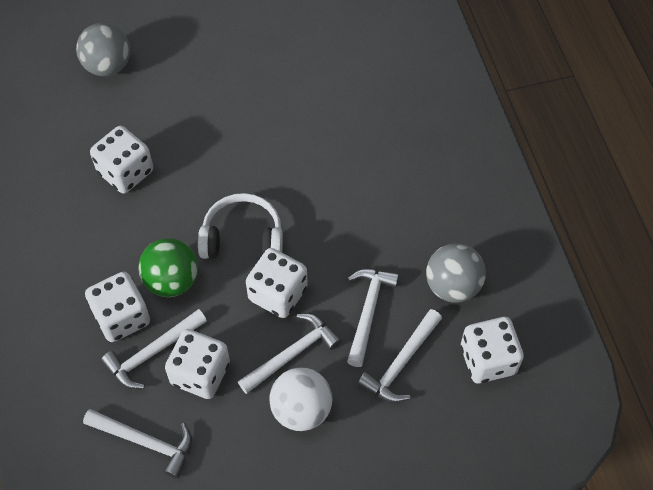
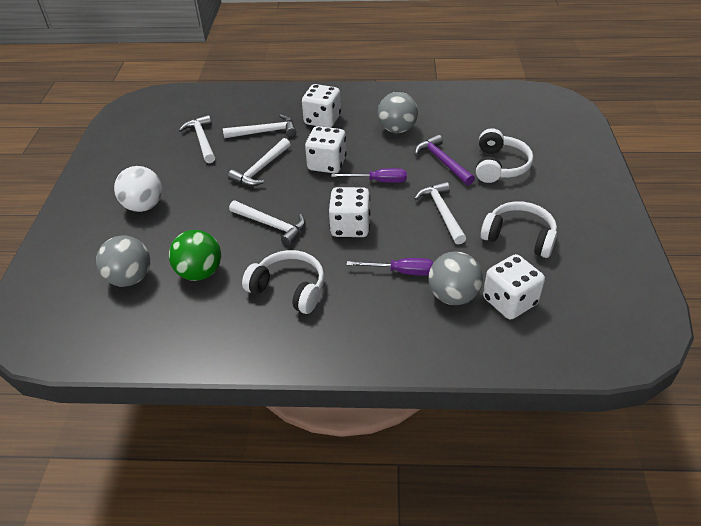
grey ball: [76,23,130,76] [426,243,486,303] = 2 -> [96,236,150,287] [378,92,418,133] [428,251,483,305] = 3
purple hammer: none = 0 -> [415,134,475,185] = 1
purple screwdriver: none = 0 -> [331,168,407,183] [347,258,434,276] = 2
white dice: [85,272,150,342] [90,126,153,194] [165,329,230,399] [246,248,308,318] [461,317,524,383] = 5 -> [302,84,341,128] [305,126,347,173] [329,187,371,237] [483,254,545,319] = 4
white headphones: [198,193,283,259] = 1 -> [242,250,324,314] [476,128,533,183] [481,201,557,258] = 3

